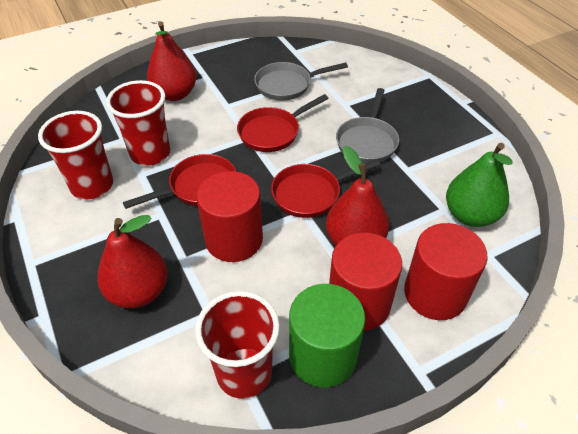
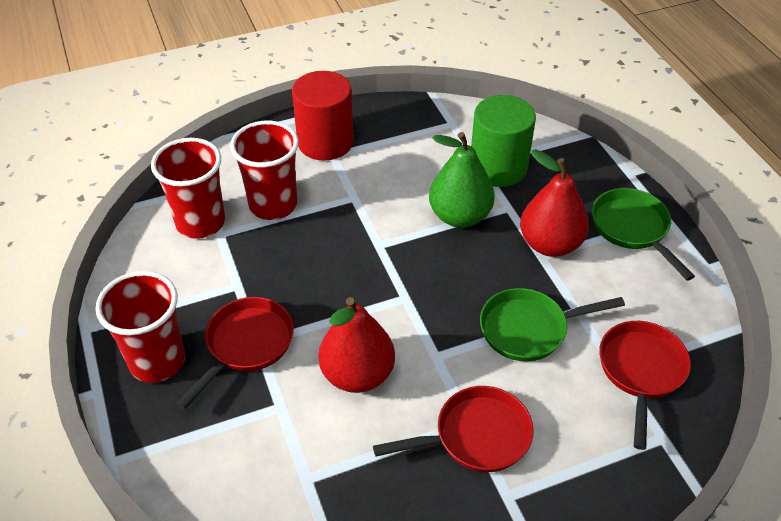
green pan: none = 0 -> [480,288,625,362] [592,188,695,281] = 2
grey pan: [254,62,348,101] [336,88,399,163] = 2 -> none = 0
red cylinder: [196,171,263,262] [329,232,402,331] [404,223,488,320] = 3 -> [292,71,354,161] = 1
red pear: [97,215,168,308] [147,21,196,101] [326,146,389,245] = 3 -> [318,297,395,393] [520,149,589,257] = 2

